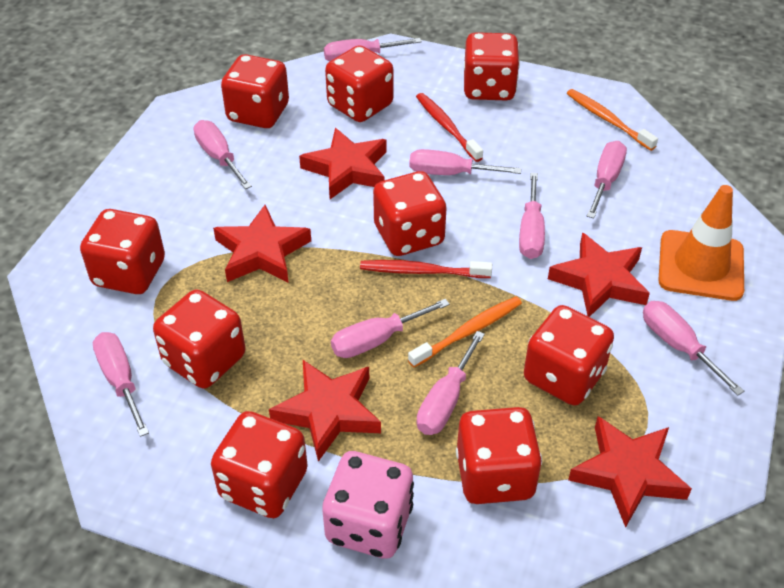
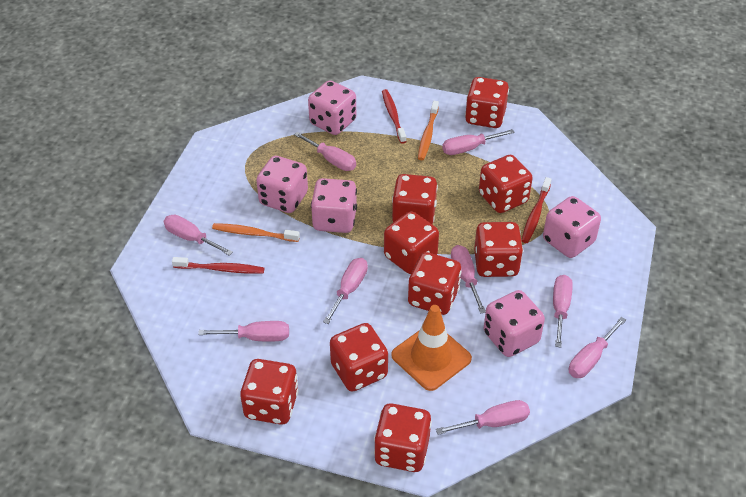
pink dice: [322,451,414,559] = 1 -> [256,156,308,213] [308,80,356,135] [311,178,357,233] [484,290,545,357] [543,196,601,258] = 5
red star: [213,205,311,283] [269,360,381,462] [299,128,387,199] [548,232,650,317] [568,416,692,528] = 5 -> none = 0
red toothbrush: [360,260,492,278] [416,93,483,162] = 2 -> [172,257,264,274] [382,89,406,144] [521,177,552,243] = 3

